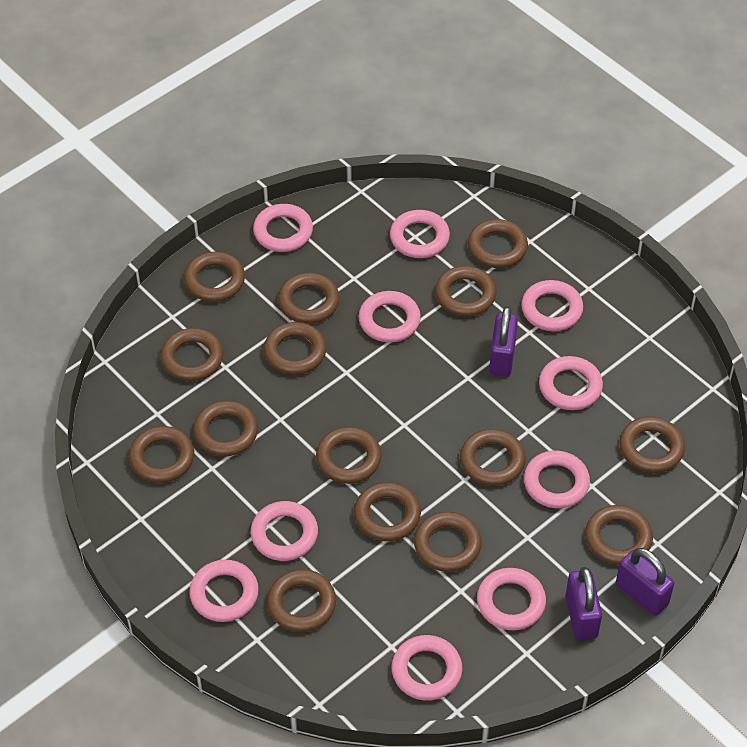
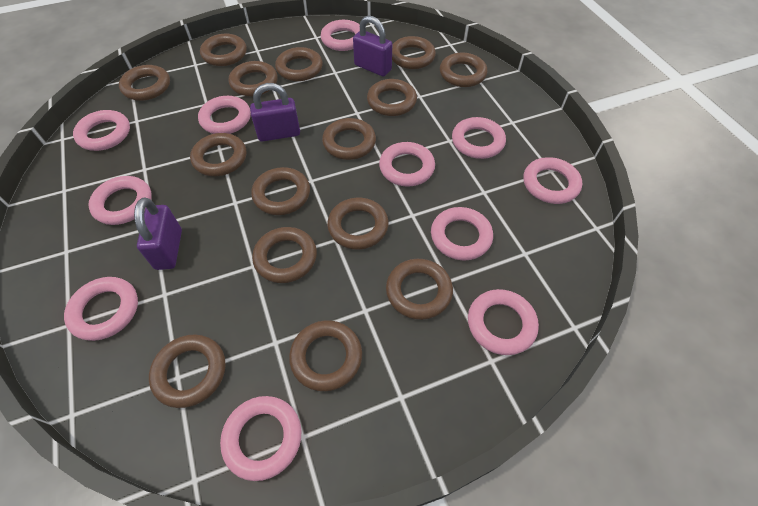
pink ring: [189,560,259,622] [251,501,318,561] [253,204,313,252] [359,291,421,342] [390,210,450,258] [391,635,463,701] [477,568,546,631] [521,280,583,331] [524,451,590,508] [539,356,603,410] = 10 -> [64,277,138,341] [73,110,130,151] [88,176,152,225] [198,96,251,134] [220,396,301,481] [321,20,360,51] [379,142,435,186] [431,207,493,260] [452,117,506,159] [468,289,539,355] [523,157,582,204] = 11

